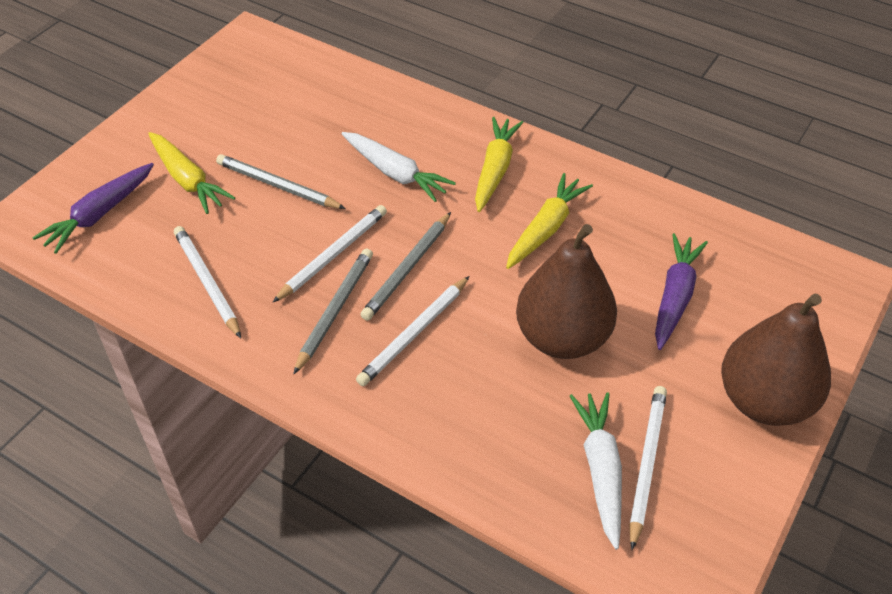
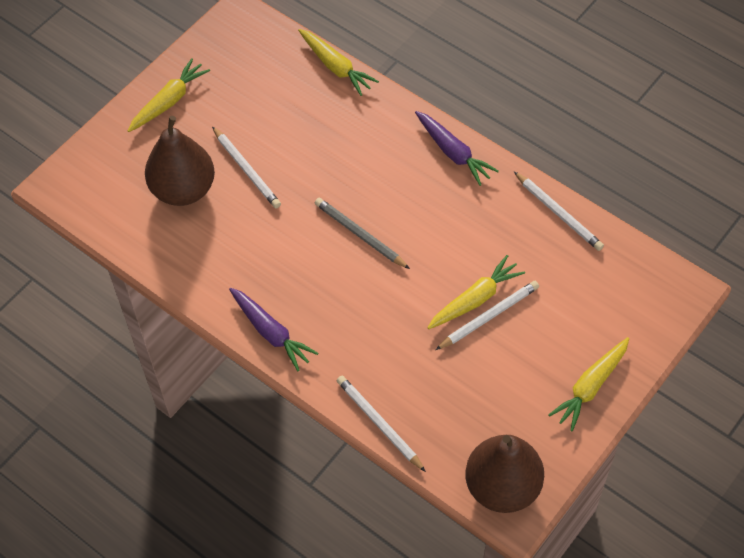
grey pencil: [216,154,346,209] [293,249,373,375] [360,212,451,321] = 3 -> [315,198,410,269] = 1
white carrot: [341,132,456,202] [570,392,622,550] = 2 -> none = 0
yellow carrot: [148,132,235,214] [475,117,523,212] [506,173,593,269] = 3 -> [128,58,210,132] [298,29,379,96] [427,255,525,329] [548,337,629,431] = 4

